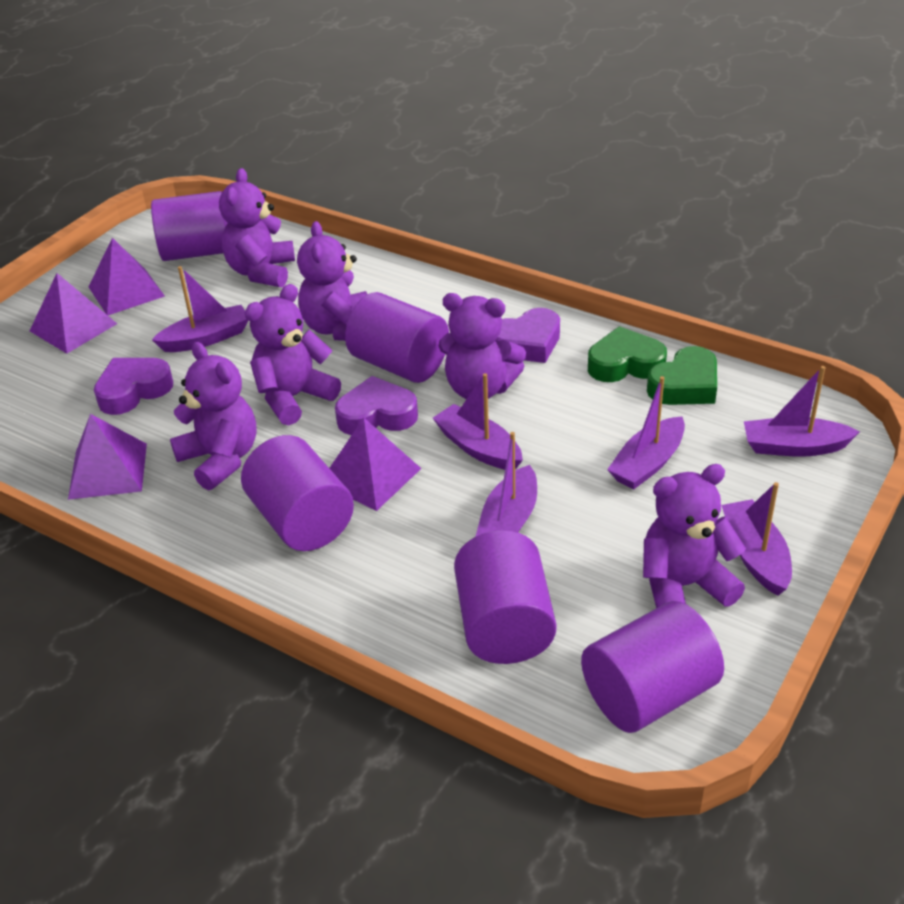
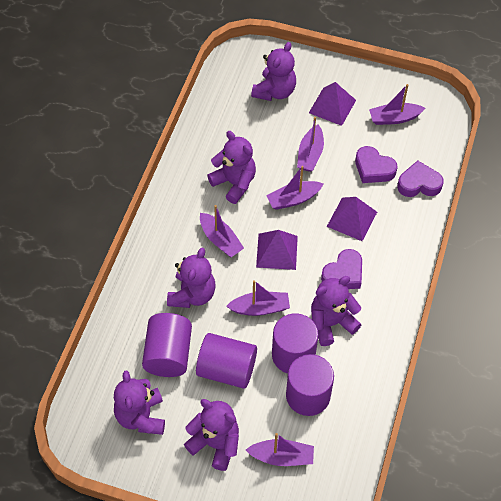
green heart: [588,326,667,382] [647,346,717,405] = 2 -> none = 0
purple cylinder: [151,191,228,261] [241,435,354,551] [345,292,449,383] [454,530,556,664] [581,601,724,733] = 5 -> [142,313,192,377] [196,333,257,389] [272,313,318,374] [286,354,334,416] = 4
purple pyramid: [30,273,117,353] [68,414,147,500] [89,238,165,315] [330,418,422,511] = 4 -> [256,230,298,270] [309,82,356,126] [327,197,377,241] = 3

